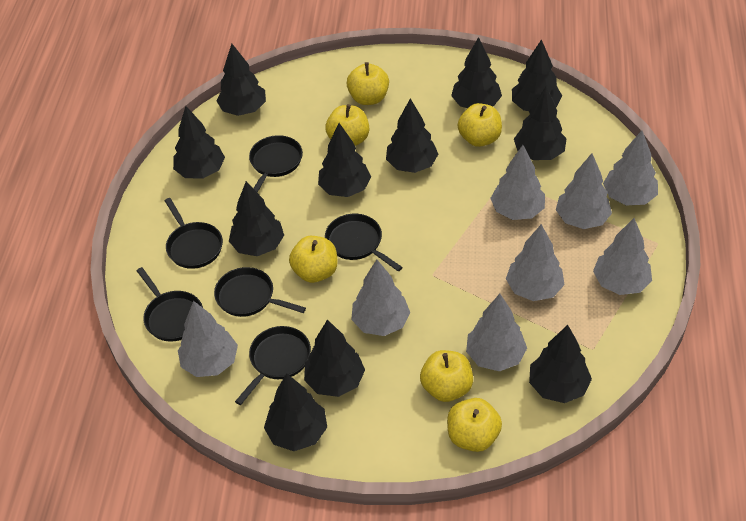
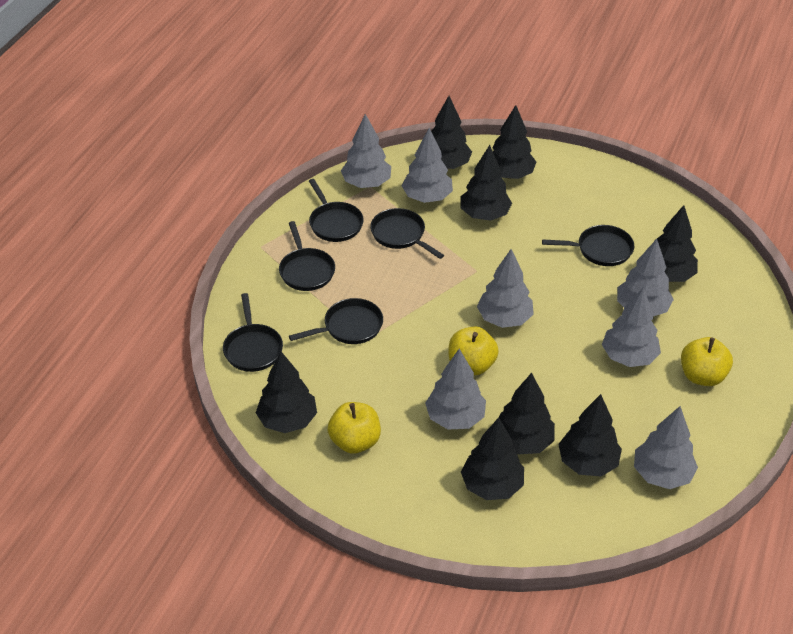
black tree: [173,106,225,179] [216,44,266,116] [229,181,284,256] [264,373,327,451] [304,319,365,397] [318,123,371,197] [386,98,438,173] [451,37,502,108] [512,39,562,111] [514,87,567,160] [529,325,592,403] = 11 -> [256,352,317,433] [431,96,472,169] [461,145,512,221] [461,417,524,500] [493,105,536,179] [499,373,555,454] [558,394,622,477] [654,205,698,282] = 8
grey tree: [178,301,238,377] [351,259,410,336] [466,294,527,371] [490,145,545,220] [506,224,565,301] [556,153,612,229] [593,218,652,295] [603,131,658,206] = 8 -> [341,114,391,188] [402,128,453,203] [425,349,486,429] [477,249,534,328] [602,287,661,367] [617,239,674,316] [634,406,698,489] = 7
yellow apple: [289,236,338,283] [325,104,369,146] [347,62,389,105] [420,350,473,402] [447,398,502,452] [458,103,502,147] = 6 -> [328,402,381,454] [449,326,499,375] [681,337,733,386] = 3

